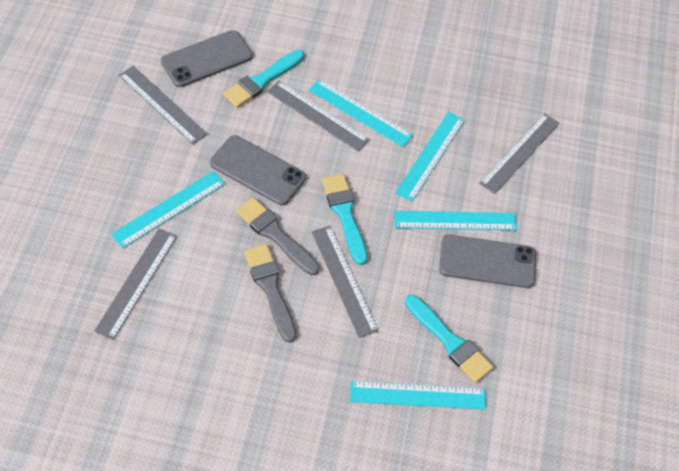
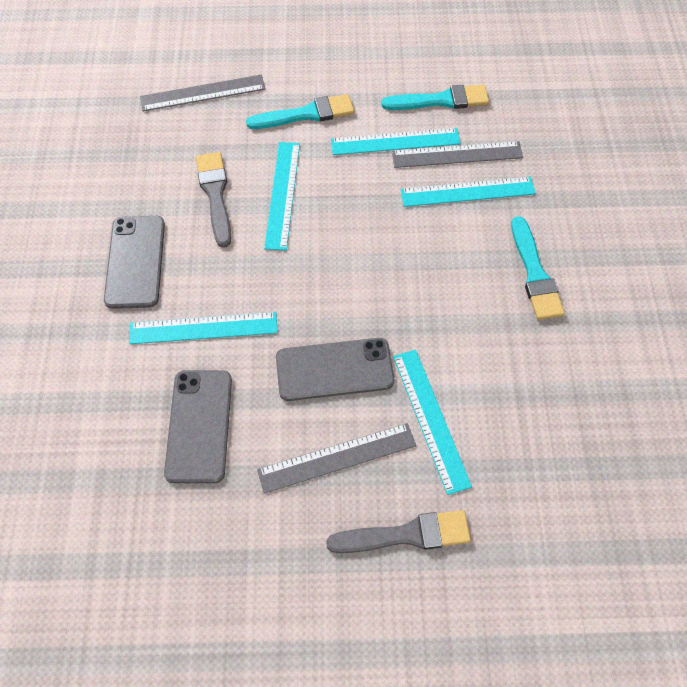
grey ruler: [94,228,177,340] [119,66,208,144] [267,81,370,152] [312,226,379,338] [479,113,560,194] = 5 -> [140,75,266,111] [257,423,416,494] [392,141,523,168] = 3

